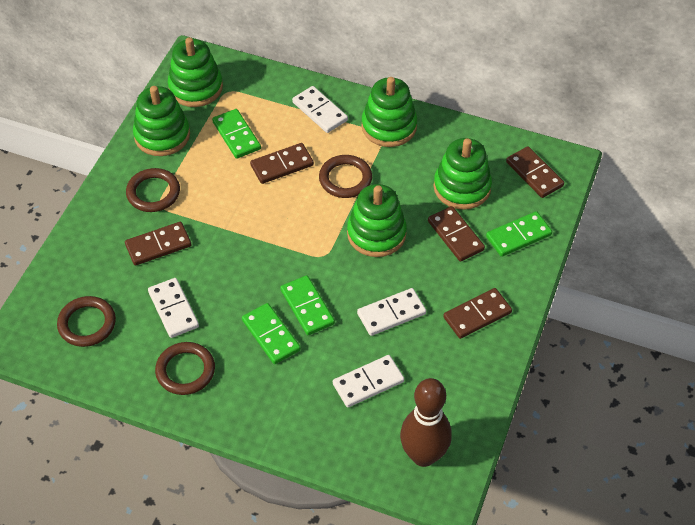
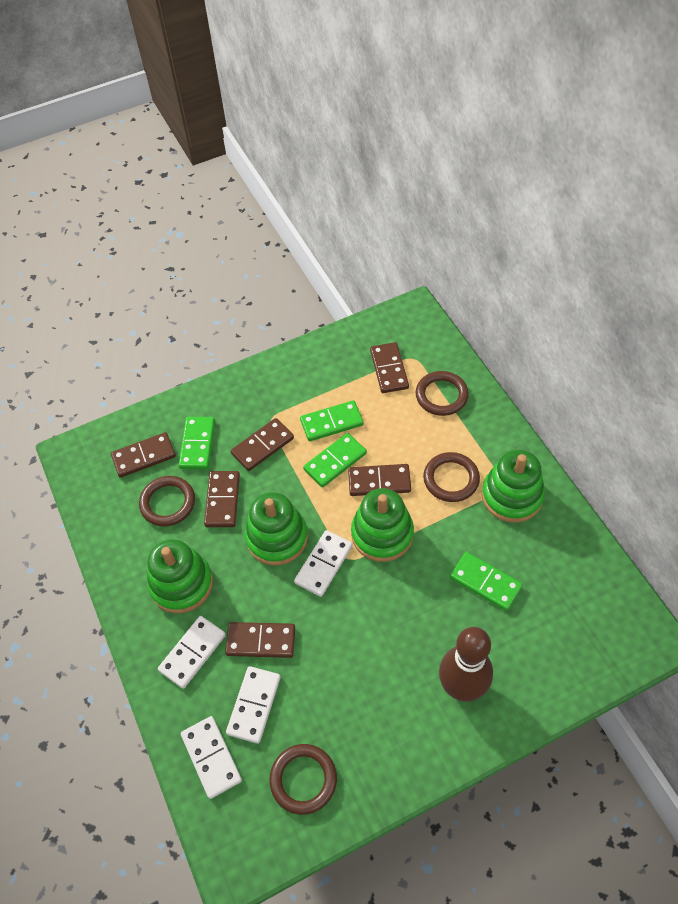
brown domino: [125,222,191,266] [250,143,314,184] [428,206,485,262] [443,288,512,339] [506,146,564,198] = 5 -> [111,432,176,478] [204,471,240,527] [225,622,295,658] [231,418,294,471] [348,464,411,496] [370,342,409,393] = 6
green stacking toy: [133,86,190,156] [168,37,223,107] [347,184,407,257] [362,77,417,147] [433,138,492,210] = 5 -> [147,539,213,613] [245,492,308,566] [351,488,414,562] [482,450,545,523] = 4

